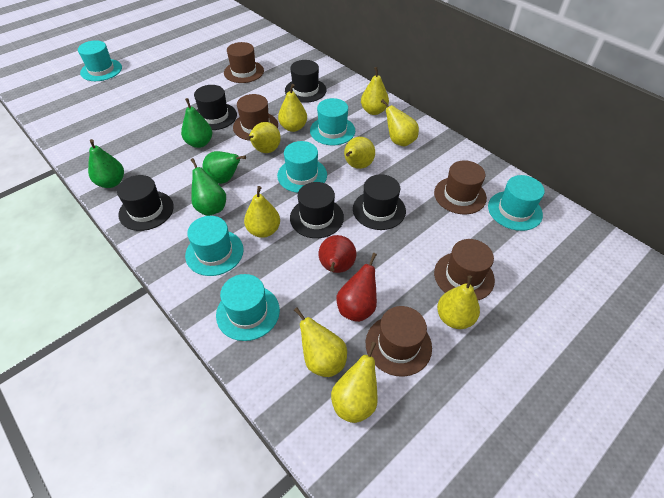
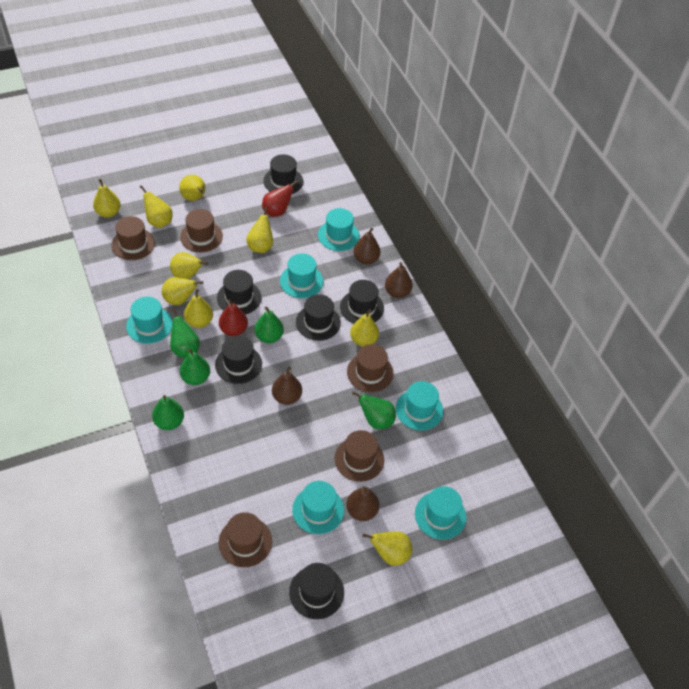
black hat: [117,175,174,231] [194,85,237,130] [285,60,326,103] [290,182,344,238] [353,174,406,230] = 5 -> [215,336,262,384] [217,270,261,315] [263,154,303,194] [289,563,344,619] [296,294,341,341] [340,280,384,323] = 6
brown pear: none = 0 -> [272,366,302,405] [346,486,380,521] [353,228,380,264] [385,262,413,298] = 4
green pear: [88,139,124,188] [181,98,212,148] [191,158,226,216] [203,151,246,184] = 4 -> [152,395,184,430] [170,308,200,358] [180,349,210,385] [255,306,284,343] [352,391,396,429] = 5

